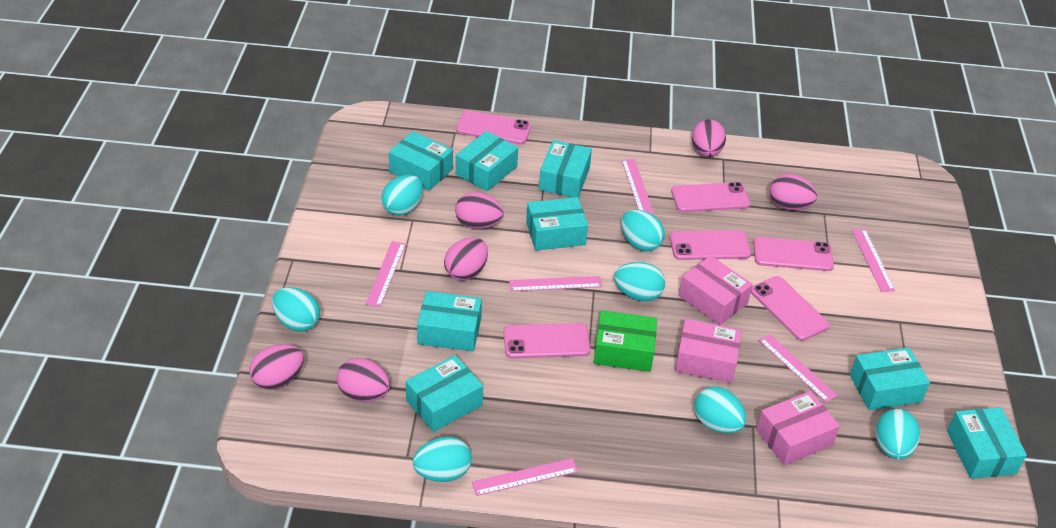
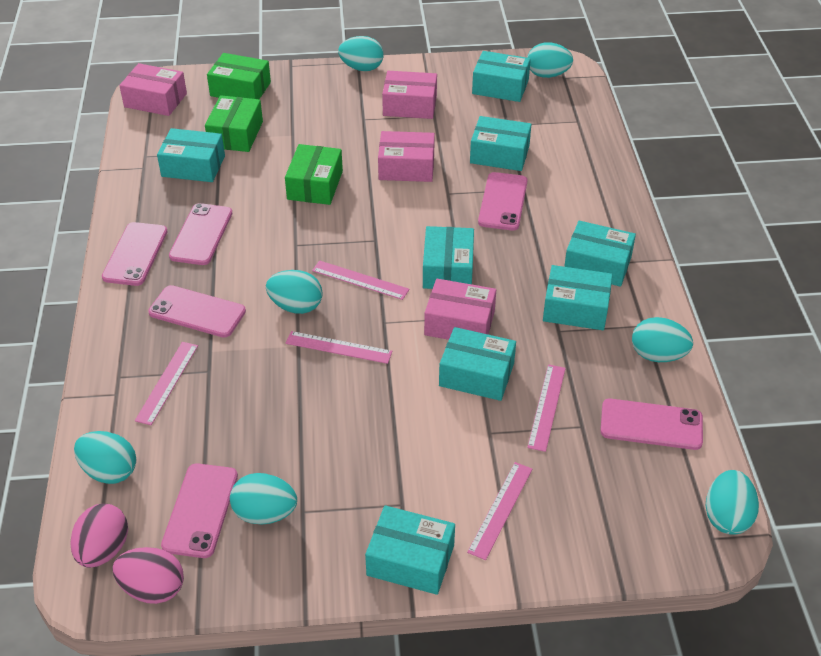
green box: [594,310,657,372] = 1 -> [205,95,263,152] [207,53,271,99] [285,144,343,205] = 3
pink box: [675,319,742,383] [678,256,753,325] [756,391,840,466] = 3 -> [119,63,187,116] [378,131,435,182] [382,71,437,119] [424,279,496,340] = 4
pink egg: [249,344,304,390] [336,358,390,402] [444,237,488,281] [455,192,504,229] [692,119,726,157] [769,174,817,210] = 6 -> [70,504,128,568] [112,547,184,604] = 2
pink ruler: [366,241,406,307] [472,458,578,496] [509,276,602,291] [622,159,654,215] [759,334,838,403] [852,229,895,292] = 6 -> [135,342,198,425] [286,331,393,364] [312,260,409,300] [467,462,532,560] [527,364,566,452] = 5

